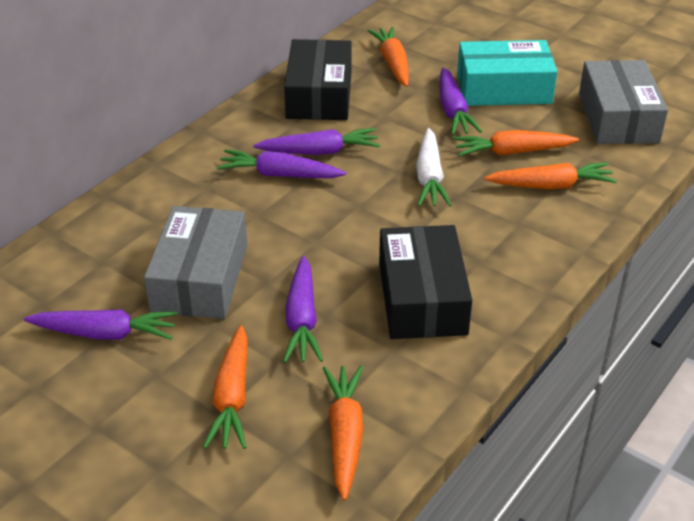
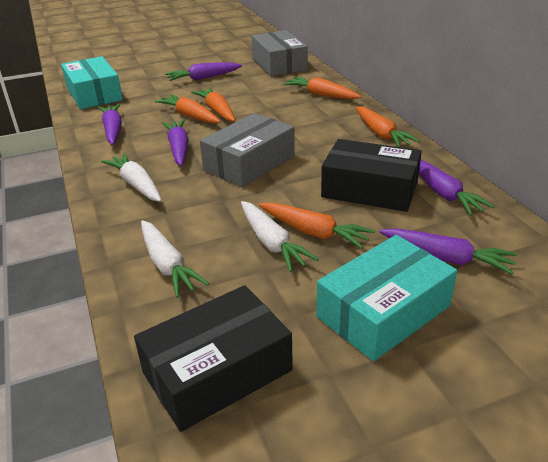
turquoise box: [457,40,558,106] = 1 -> [61,56,123,109] [317,235,457,361] = 2
white carrot: [416,128,451,207] = 1 -> [101,153,162,202] [141,220,209,298] [241,201,319,272] = 3

